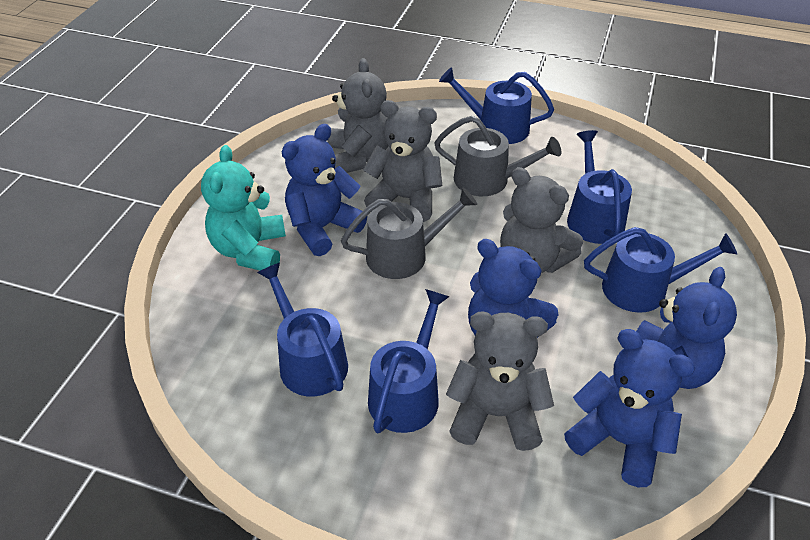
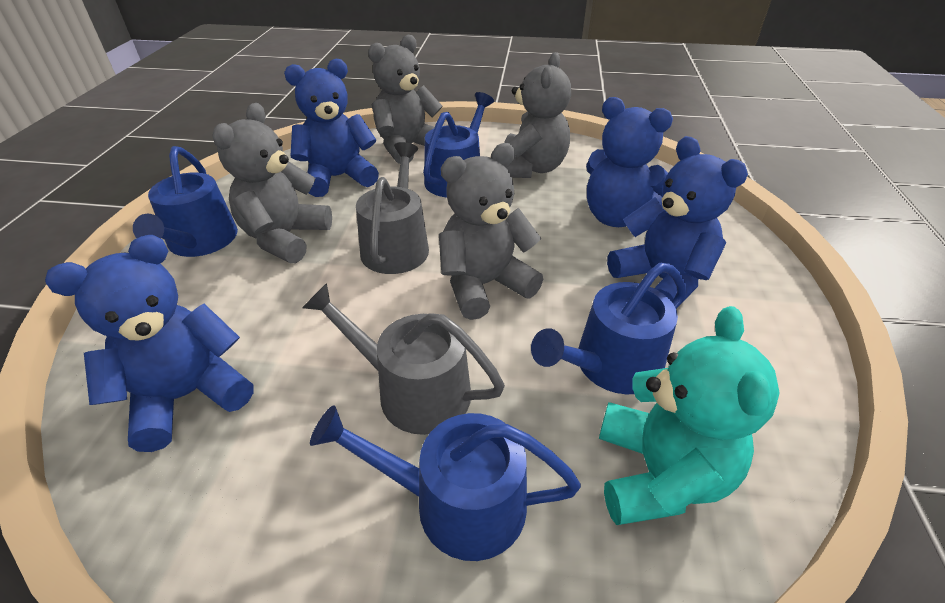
blue watering can: [257,263,348,396] [368,289,450,433] [439,67,554,144] [567,130,632,244] [584,227,737,313] = 5 -> [133,146,238,257] [310,405,581,561] [423,92,494,197] [531,263,687,394] = 4

